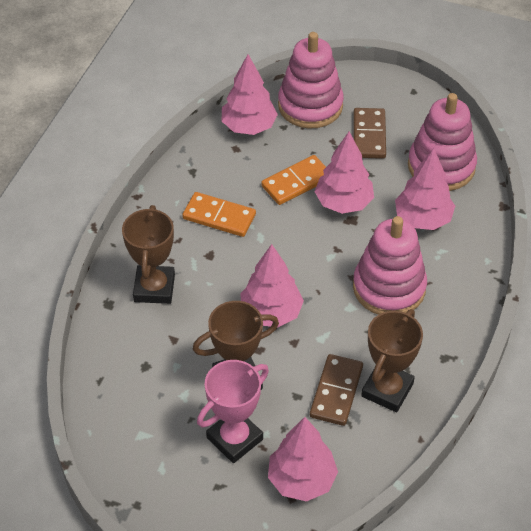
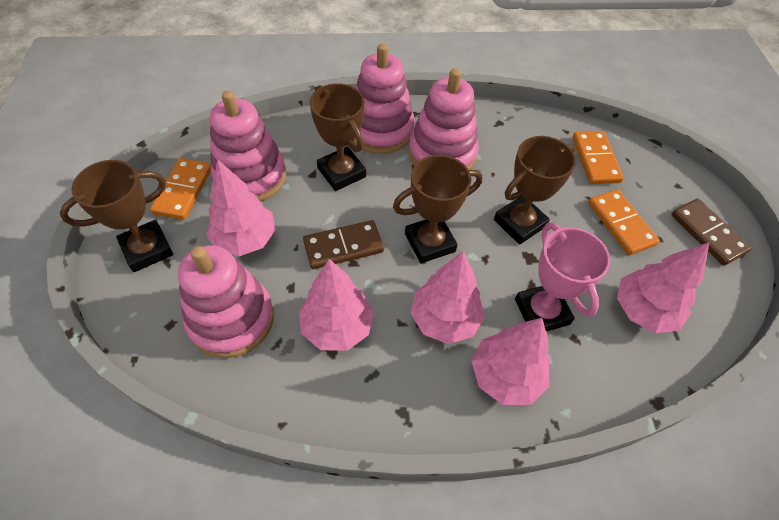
brown trophy: [122,205,175,304] [193,301,279,390] [361,309,423,412] = 3 -> [60,160,173,272] [310,83,366,191] [393,155,483,263] [494,136,576,244] = 4
orange domino: [183,192,256,237] [261,155,326,205] = 2 -> [150,158,211,220] [572,131,624,184] [588,189,660,255] = 3
pink stacking toy: [278,32,344,129] [353,216,427,315] [408,93,477,191] = 3 -> [178,245,274,358] [210,91,286,202] [353,43,415,154] [408,68,479,170] = 4

